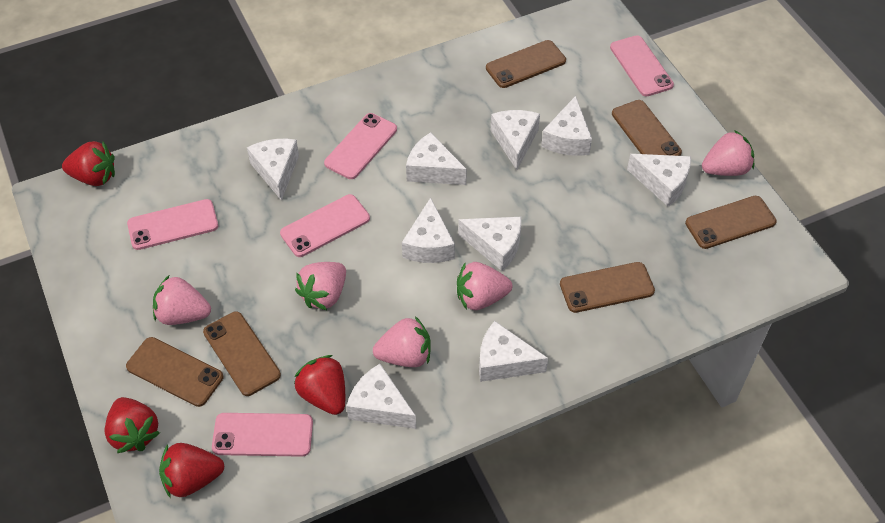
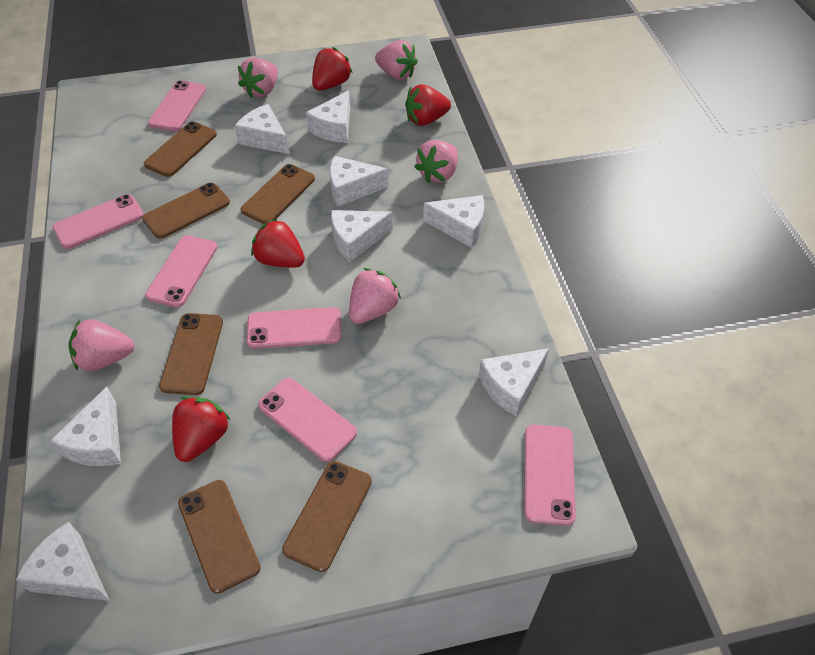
pink phone: [127,199,218,250] [212,413,313,457] [280,194,370,257] [324,113,397,179] [610,35,674,96] = 5 -> [53,194,144,249] [145,235,218,308] [148,80,206,131] [247,307,341,349] [258,378,357,462] [524,425,576,526] = 6
white cheese: [247,139,299,201] [346,364,416,429] [402,198,455,263] [406,132,467,185] [458,217,521,271] [479,321,548,382] [491,110,540,170] [541,96,592,156] [627,154,691,207] = 9 -> [16,522,110,601] [51,387,121,466] [235,104,289,154] [306,91,350,143] [330,156,389,207] [331,210,393,262] [423,195,484,248] [479,348,549,416] = 8

